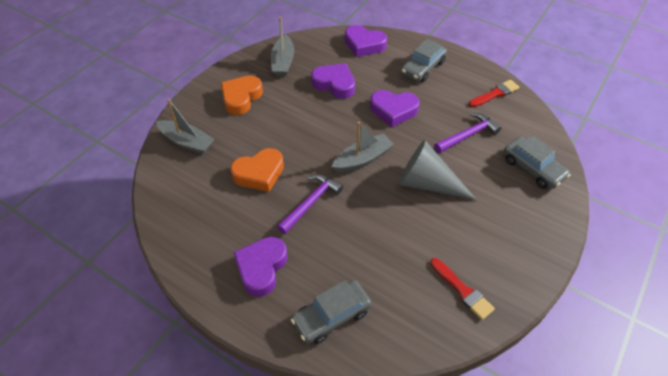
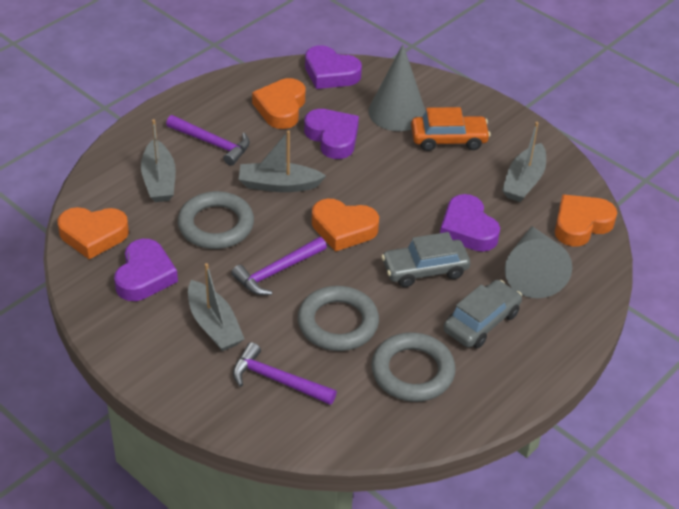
grey boat: [156,99,215,154] [271,17,294,76] [332,122,394,172] = 3 -> [141,119,176,202] [188,263,244,351] [239,130,326,192] [502,122,546,202] = 4
grey car: [291,280,372,344] [401,39,447,82] [504,135,571,189] = 3 -> [381,232,470,287] [443,280,522,348] = 2
grey cone: [398,140,477,200] = 1 -> [368,44,426,131] [505,226,572,298] = 2
grey ring: none = 0 -> [178,191,254,249] [298,286,379,351] [371,332,456,402] = 3
orange car: none = 0 -> [411,107,491,151] = 1
orange heart: [221,76,263,115] [230,148,284,192] = 2 -> [58,207,129,259] [252,78,305,129] [312,199,379,252] [555,195,617,247] = 4
purple hammer: [277,174,343,234] [434,113,501,153] = 2 -> [166,115,250,166] [231,237,327,295] [233,342,337,405] = 3
red brush: [430,258,495,320] [469,80,520,107] = 2 -> none = 0

